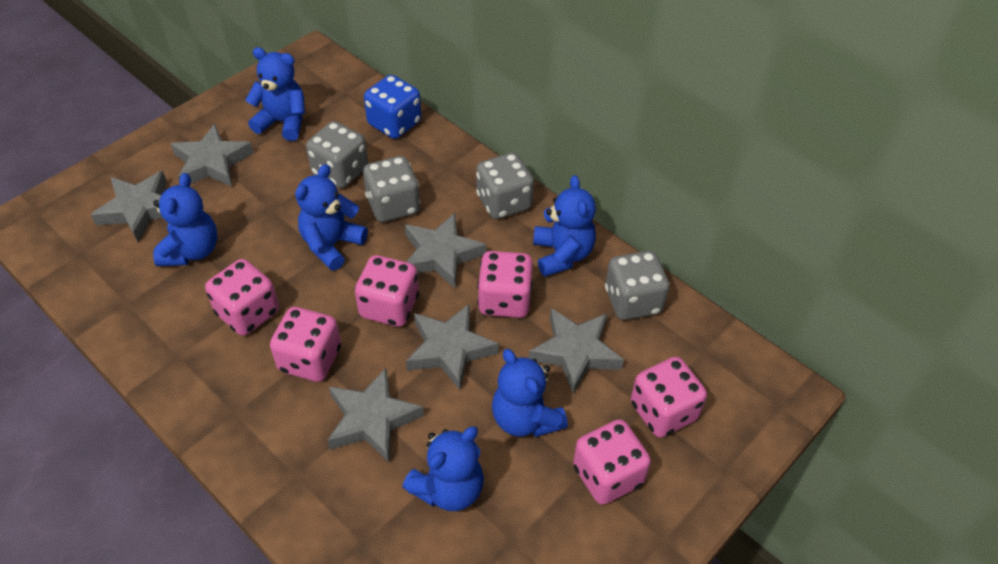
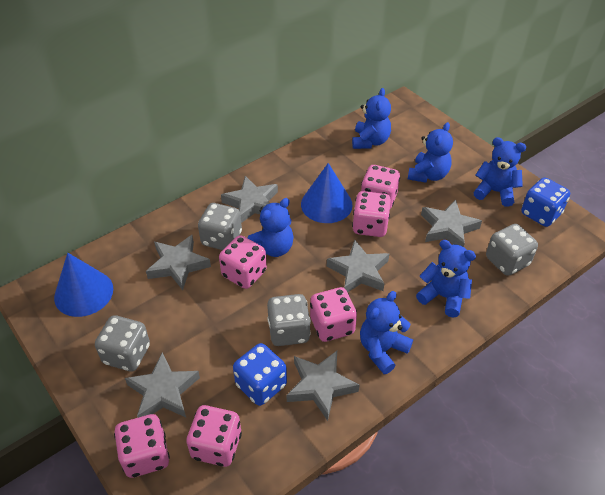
blue cone: none = 0 -> [54,253,113,317] [301,163,353,223] = 2
blue dice: [364,75,421,139] = 1 -> [233,343,287,406] [521,177,570,227] = 2

